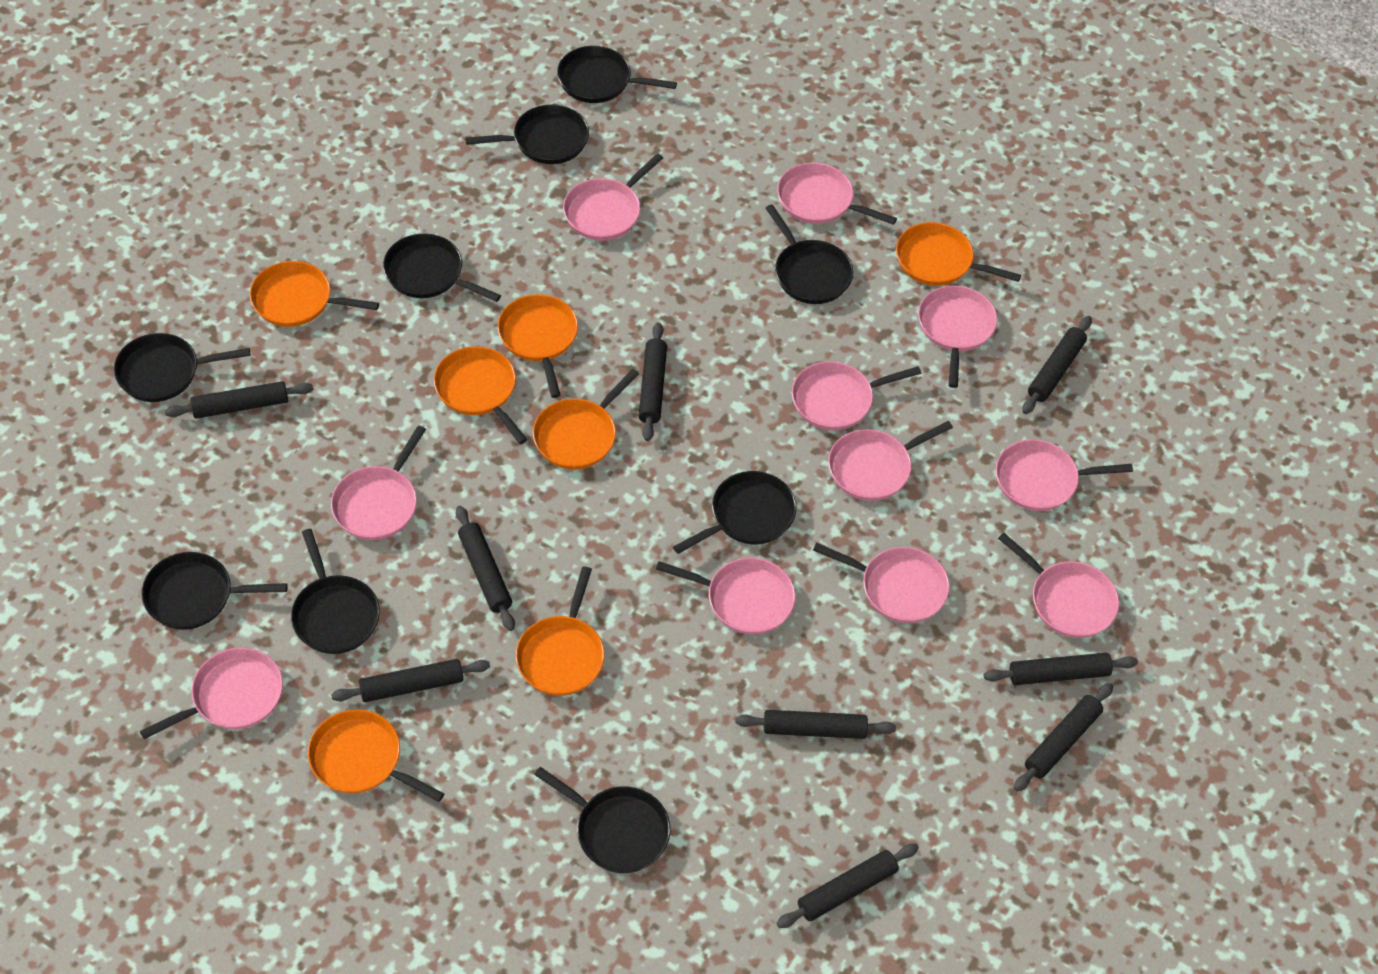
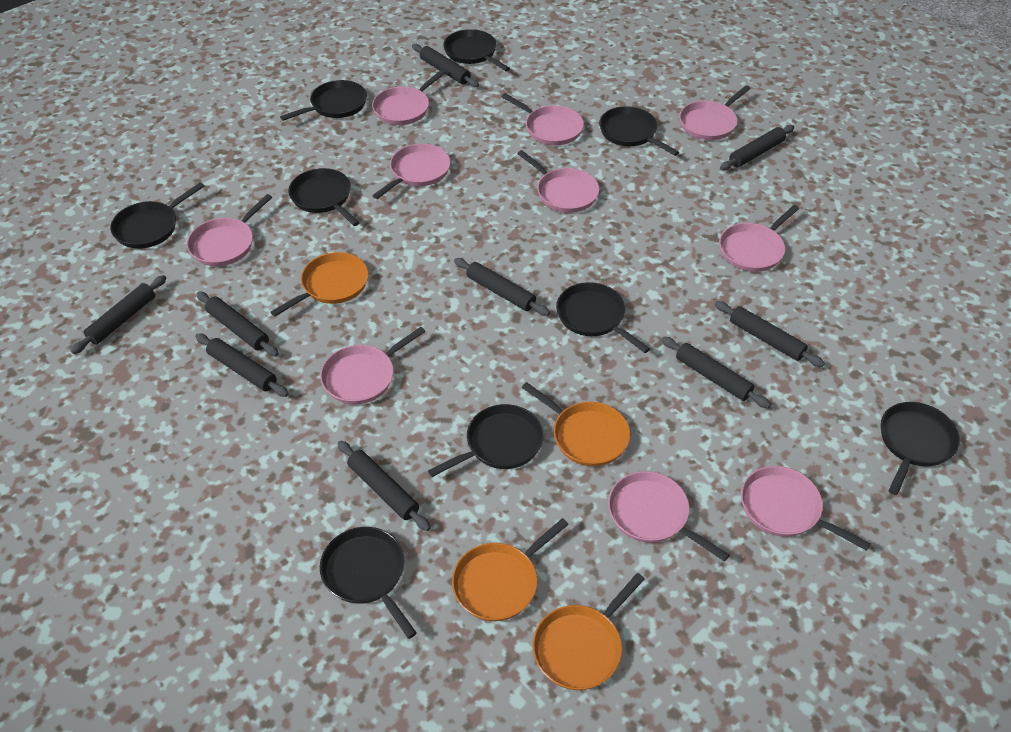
orange pan: [250,261,379,327] [308,709,445,802] [434,346,527,444] [498,294,578,398] [516,566,605,696] [533,369,639,470] [896,222,1021,286] = 7 -> [271,252,368,317] [452,518,569,621] [522,382,630,466] [532,573,645,690] = 4
pink pan: [140,648,283,739] [331,426,426,540] [563,153,663,241] [656,557,795,635] [777,163,897,225] [792,361,921,430] [813,543,950,623] [828,421,953,501] [918,285,997,388] [996,439,1133,511] [998,533,1119,638] = 11 -> [187,194,272,266] [320,327,425,404] [372,70,446,125] [372,144,451,199] [501,93,584,145] [517,150,599,213] [608,471,729,562] [679,85,750,140] [719,205,799,272] [741,466,871,551] = 10

